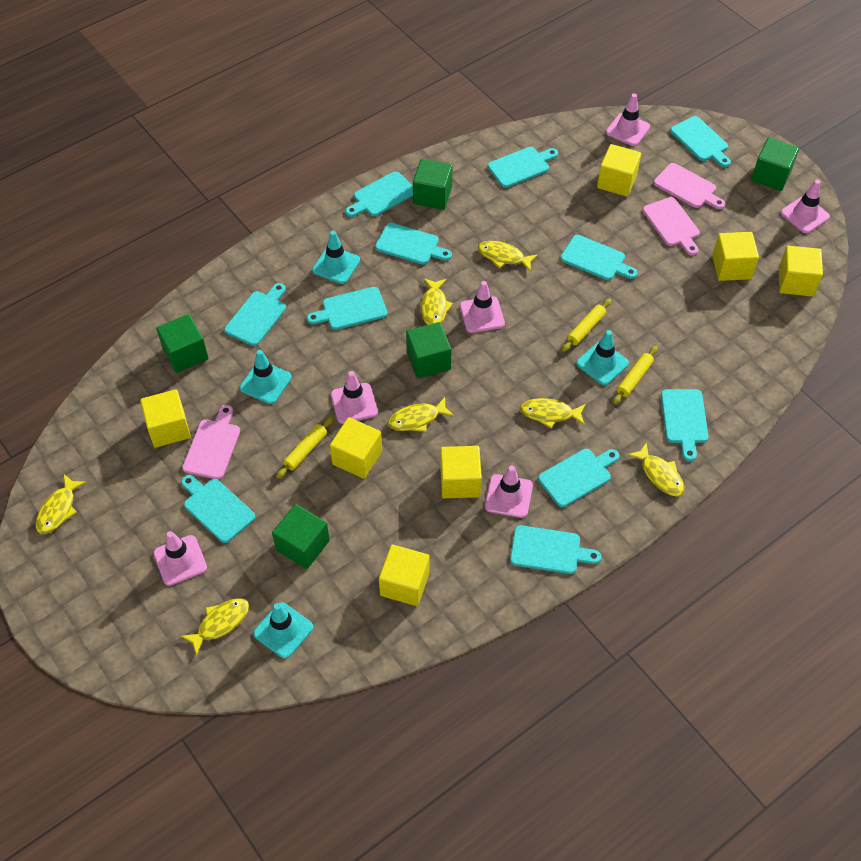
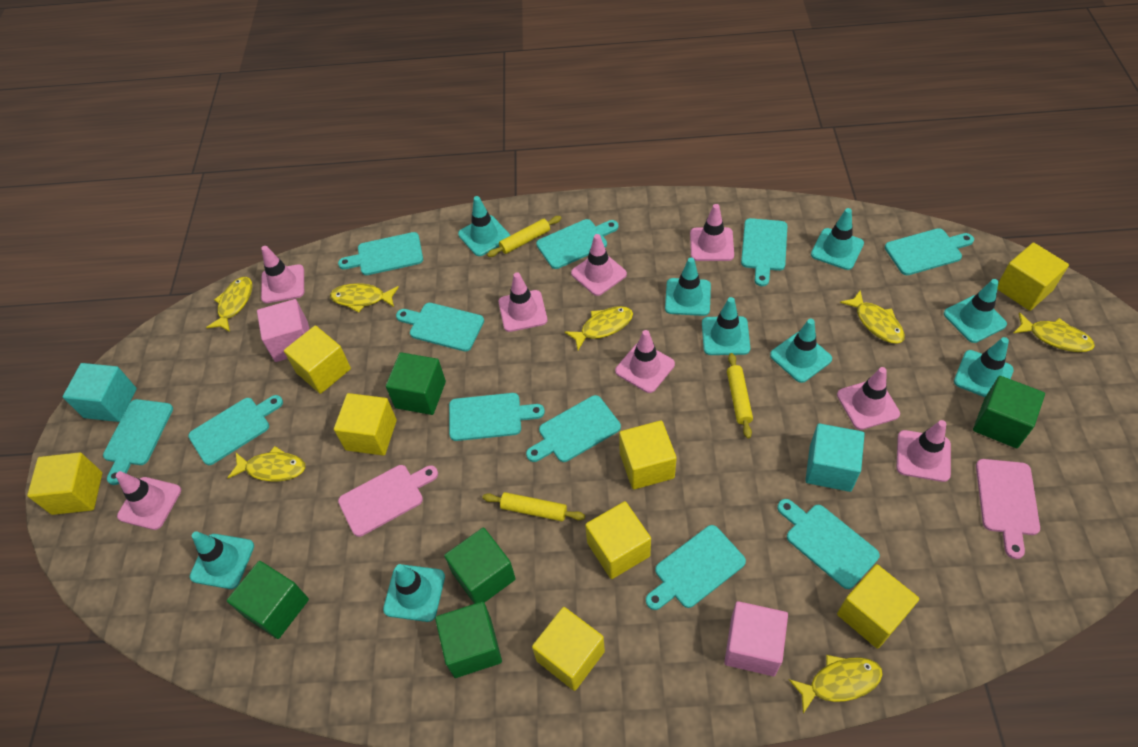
pink cube: none = 0 -> [257,299,309,362] [724,601,788,676] = 2
pink cutting board: [182,405,240,480] [643,197,700,256] [654,163,726,209] = 3 -> [338,465,438,537] [976,459,1040,559] = 2
pink traffic cone: [153,531,207,586] [331,371,378,424] [460,281,505,333] [485,465,533,518] [606,94,650,146] [781,180,830,233] = 6 -> [116,471,181,530] [261,246,304,303] [499,272,547,332] [571,234,627,296] [615,330,675,393] [690,204,734,261] [837,367,900,430] [897,420,951,482] = 8
turquoise cube: none = 0 -> [63,363,137,422] [805,423,865,492] = 2
turquoise traffic cone: [240,350,292,404] [253,602,313,659] [312,231,360,284] [576,330,629,385] = 4 -> [190,531,254,589] [383,564,445,622] [458,196,510,256] [665,258,711,316] [702,297,750,355] [770,319,832,383] [811,208,864,270] [944,279,1007,343] [954,337,1014,397] = 9
yellow cube: [140,389,191,448] [330,417,382,479] [379,544,430,606] [440,446,482,499] [597,144,641,197] [712,232,759,281] [779,246,823,297] = 7 -> [27,452,103,515] [284,326,351,394] [334,393,397,456] [532,607,605,691] [585,501,651,579] [619,420,677,490] [837,564,919,649] [997,243,1069,311] = 8

